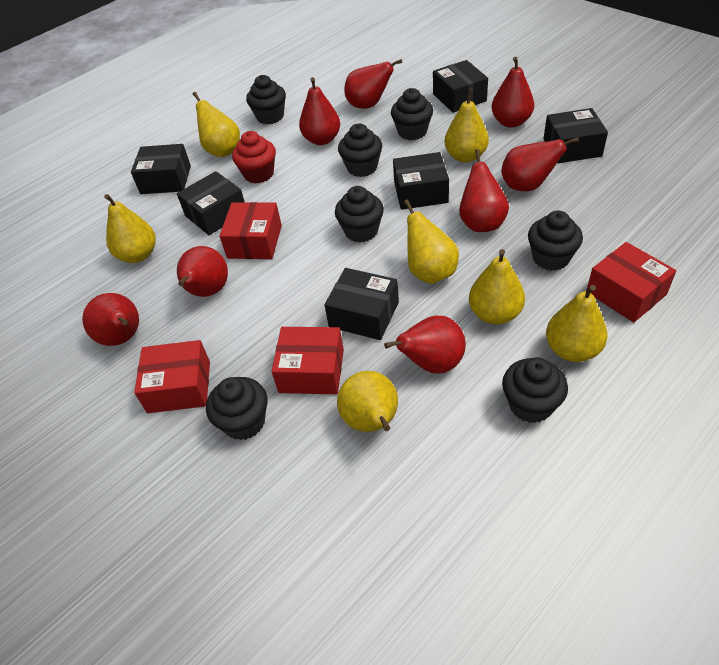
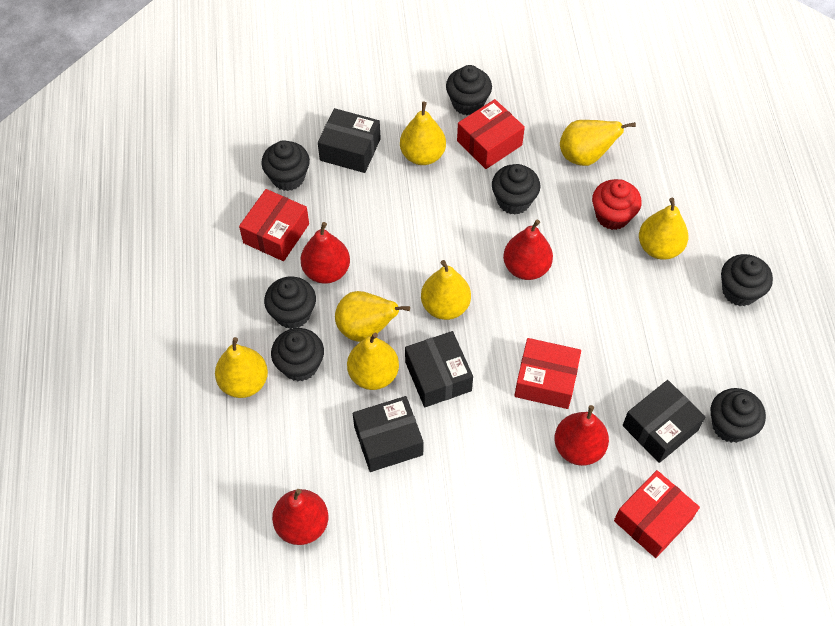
black box: [131,144,191,194] [177,171,245,235] [325,268,399,340] [393,152,449,210] [433,60,488,113] [543,108,608,164] = 6 -> [318,108,381,173] [353,396,423,472] [405,331,473,407] [623,380,706,463] = 4
red pear: [82,293,139,346] [177,246,228,297] [299,77,340,145] [344,59,402,109] [384,316,466,374] [459,149,509,232] [491,57,534,128] [501,137,579,191] = 8 -> [272,489,328,545] [301,222,350,283] [503,220,553,280] [554,405,609,466] = 4

